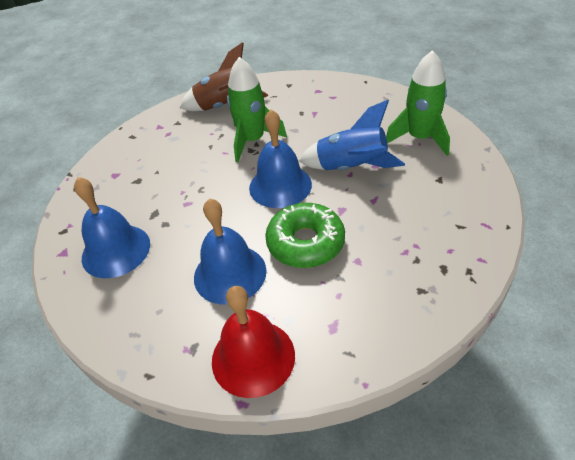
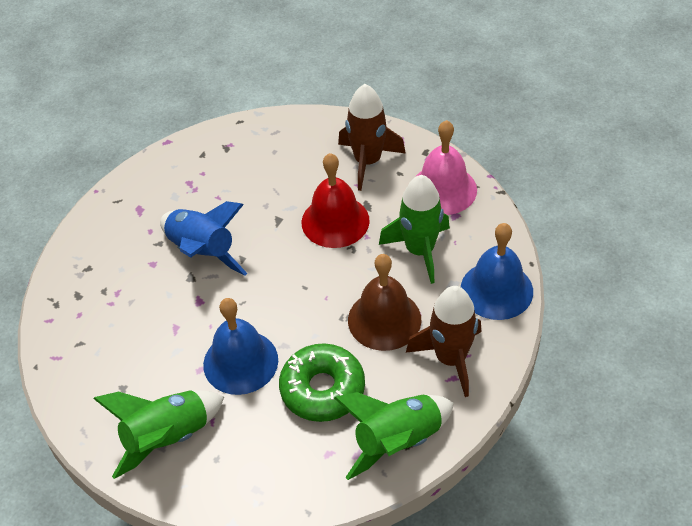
blue bell: [74,177,150,278] [194,198,267,305] [249,110,312,208] = 3 -> [203,298,278,395] [461,223,533,320] = 2
brown bell: none = 0 -> [348,254,421,351] = 1
brown rocket: [180,42,268,111] = 1 -> [338,84,406,191] [406,286,481,397] = 2
green rocket: [227,57,287,162] [386,50,450,156] = 2 -> [93,390,224,479] [334,392,454,480] [379,175,450,284] = 3
pink bell: none = 0 -> [414,120,477,215] = 1

